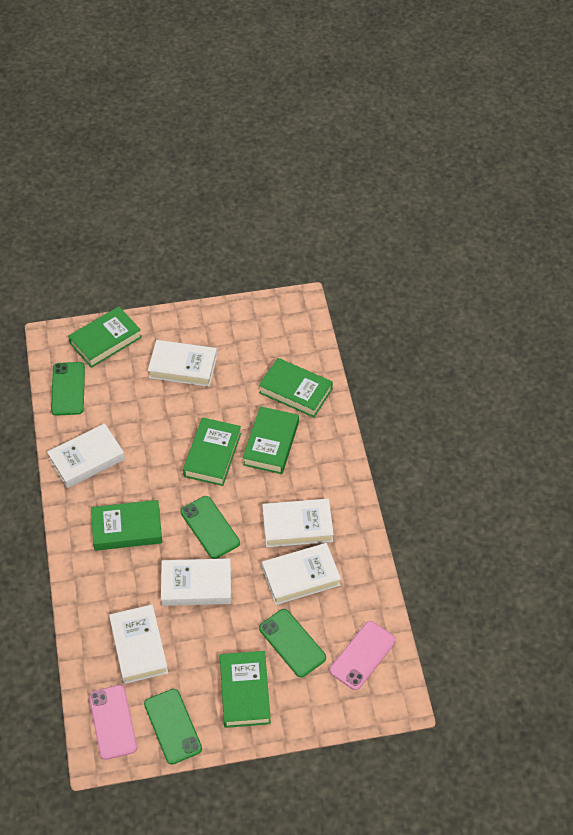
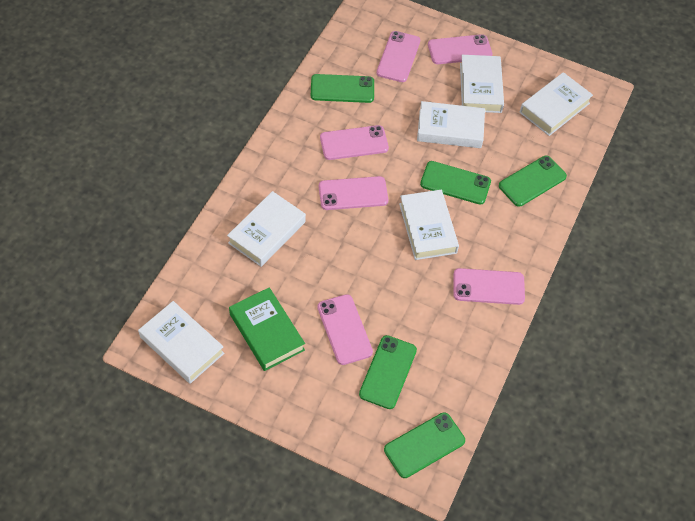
green book: [68,306,142,368] [91,500,162,551] [183,417,241,486] [220,651,271,728] [243,406,299,474] [259,358,333,418] = 6 -> [229,287,305,371] = 1
green phone: [51,362,85,416] [144,689,202,764] [181,496,240,559] [259,609,326,677] = 4 -> [311,74,374,103] [359,335,417,409] [384,412,465,478] [420,161,491,205] [499,156,567,207] = 5
pink phone: [89,685,137,760] [330,621,396,690] = 2 -> [317,294,373,365] [319,176,388,210] [320,125,389,160] [376,31,420,82] [428,34,493,64] [453,268,525,305] = 6

